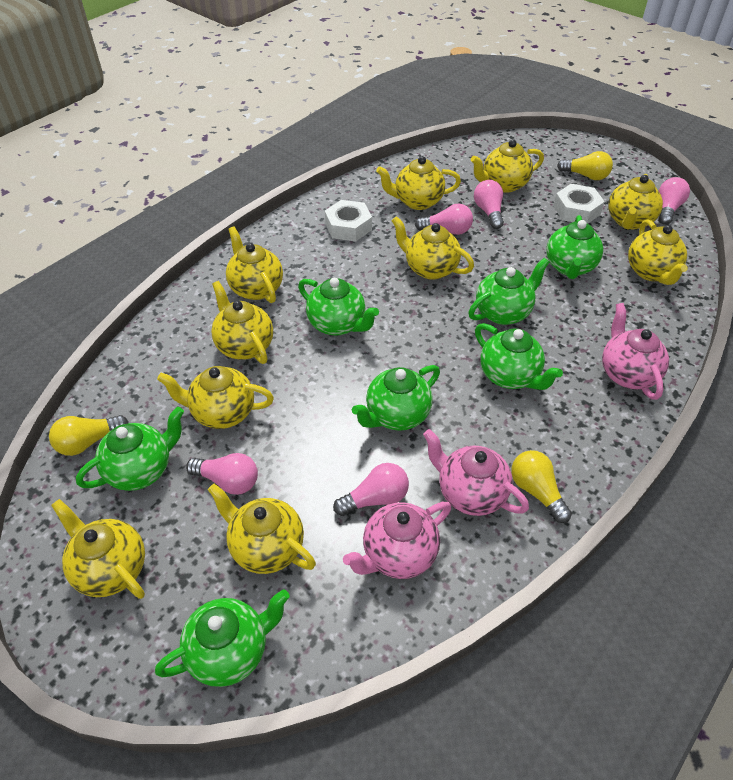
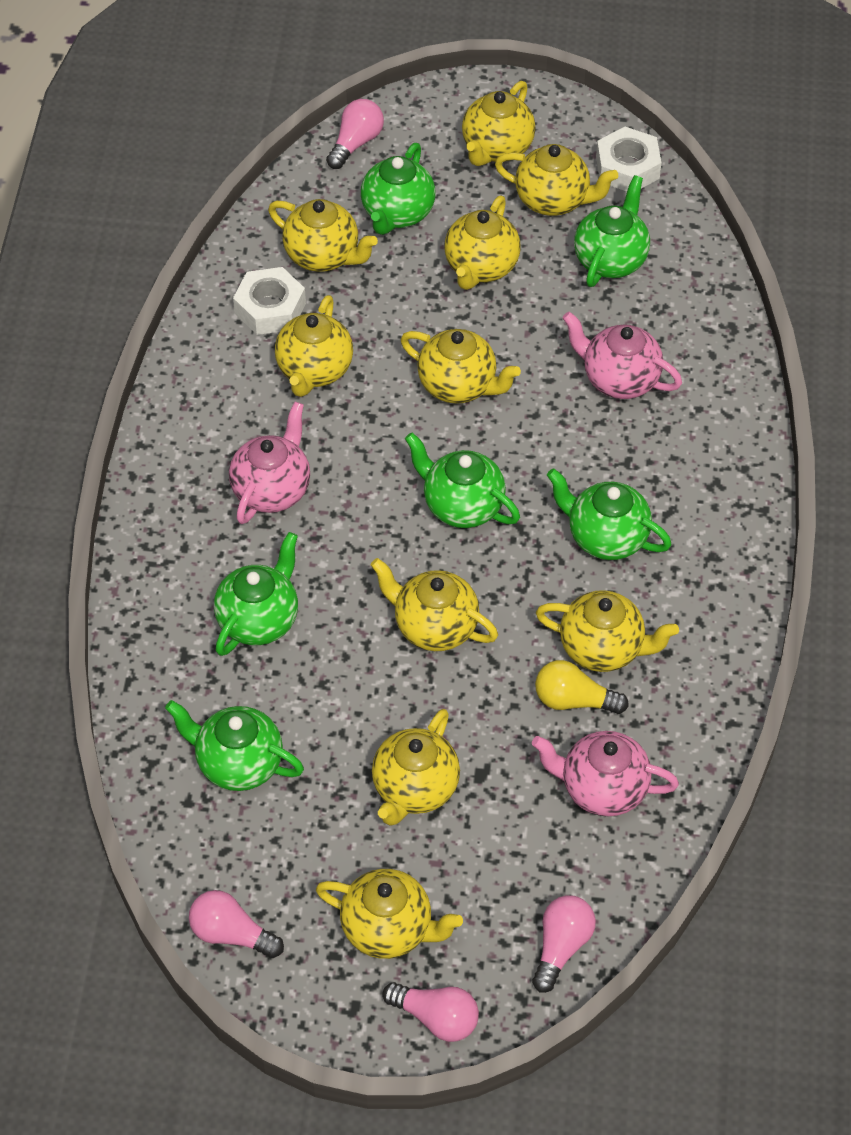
green teapot: [76,407,184,491] [155,589,290,687] [298,278,379,336] [352,365,440,431] [468,258,550,325] [475,323,563,390] [546,215,603,279] = 7 -> [165,700,304,791] [214,532,298,656] [361,143,435,235] [405,432,520,528] [547,468,672,560] [574,175,650,287] = 6
pink light bulb: [186,453,258,495] [333,463,409,516] [415,204,473,235] [474,180,504,229] [658,177,690,225] = 5 -> [189,890,284,958] [326,99,384,169] [383,982,479,1042] [532,895,596,993] = 4
yellow light bulb: [49,415,129,456] [511,450,572,523] [557,151,613,180] = 3 -> [535,660,629,714] = 1

